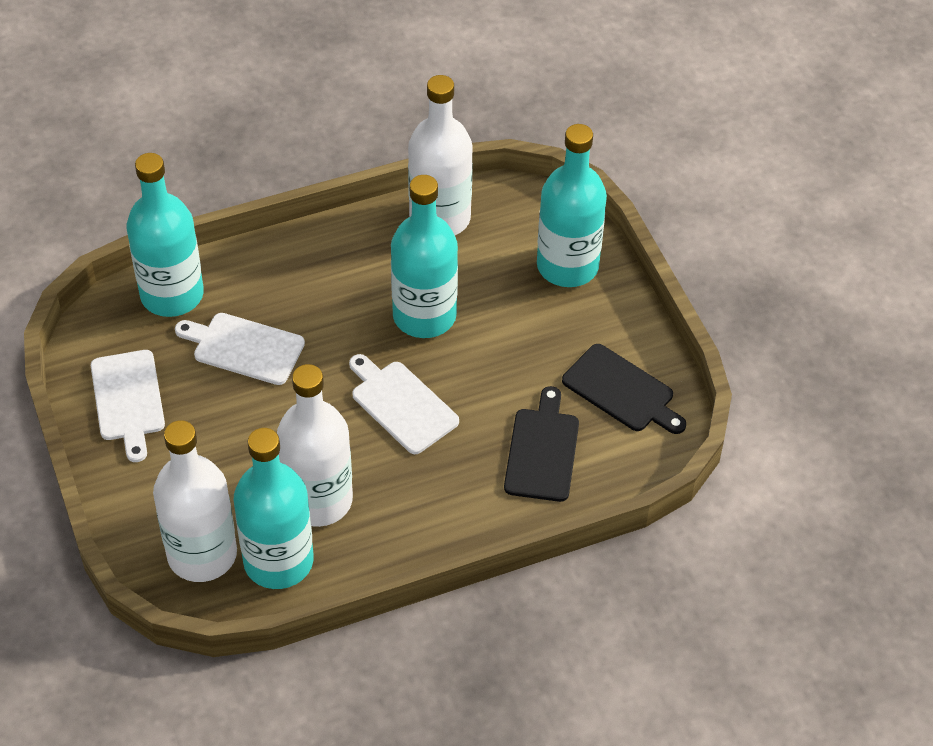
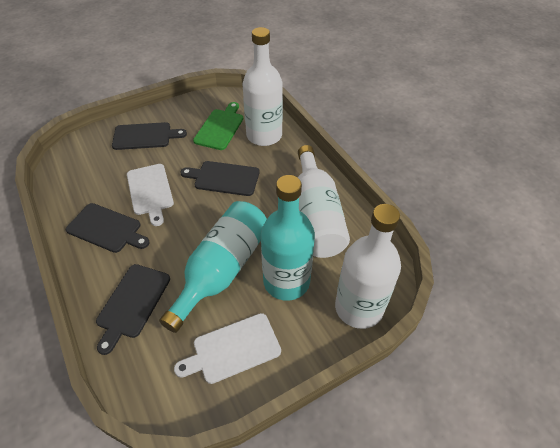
black cutting board: [504,386,579,502] [562,344,686,434] = 2 -> [66,203,149,253] [96,264,170,355] [112,122,187,150] [180,161,260,196] = 4
green cutting board: none = 0 -> [193,102,243,150] = 1
turquoise bottle: [127,153,204,317] [234,428,314,589] [391,175,458,338] [537,124,607,287] = 4 -> [159,201,267,333] [261,175,315,301] = 2
white cutting board: [91,350,165,462] [175,313,305,385] [349,354,459,454] = 3 -> [127,164,174,226] [174,313,281,384] = 2

